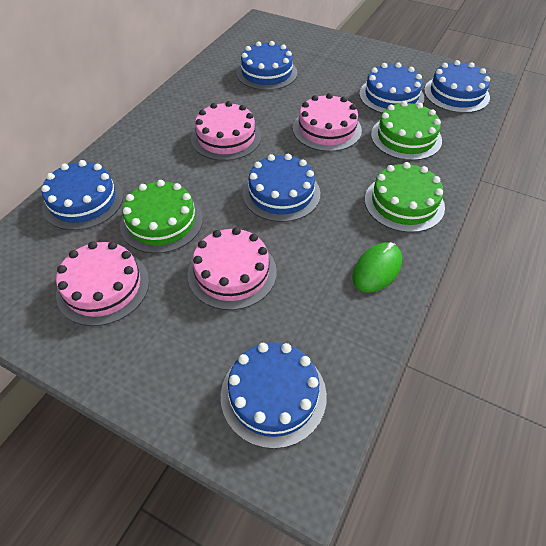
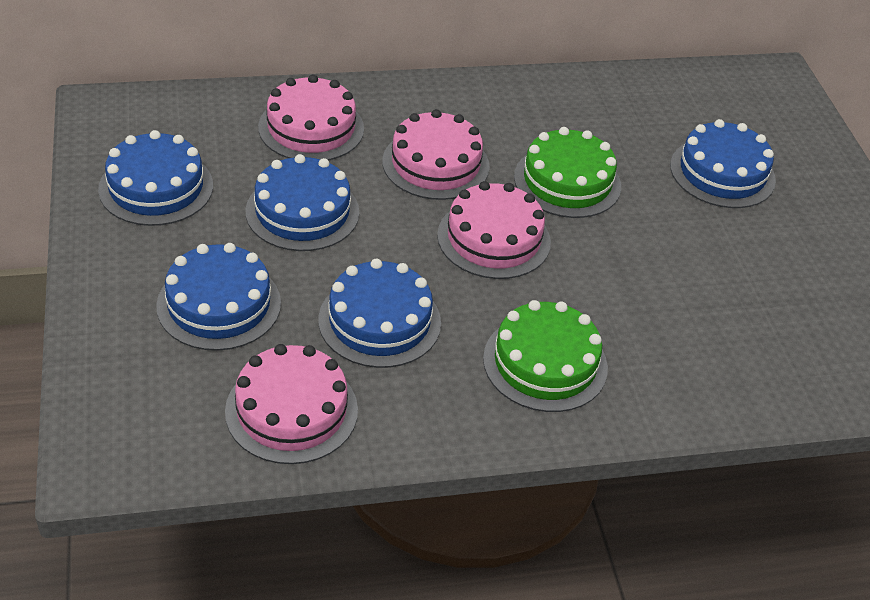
blue cake: [41,160,123,230] [221,342,327,449] [237,41,297,90] [243,154,320,222] [359,63,424,113] [424,60,490,113] = 6 -> [98,130,213,226] [156,243,281,351] [246,154,359,251] [318,259,441,368] [670,119,776,208] = 5
green cake: [120,180,203,254] [365,162,445,233] [371,101,442,161] = 3 -> [483,300,608,412] [514,127,621,218] = 2
green mouse: [352,242,402,292] = 1 -> none = 0

